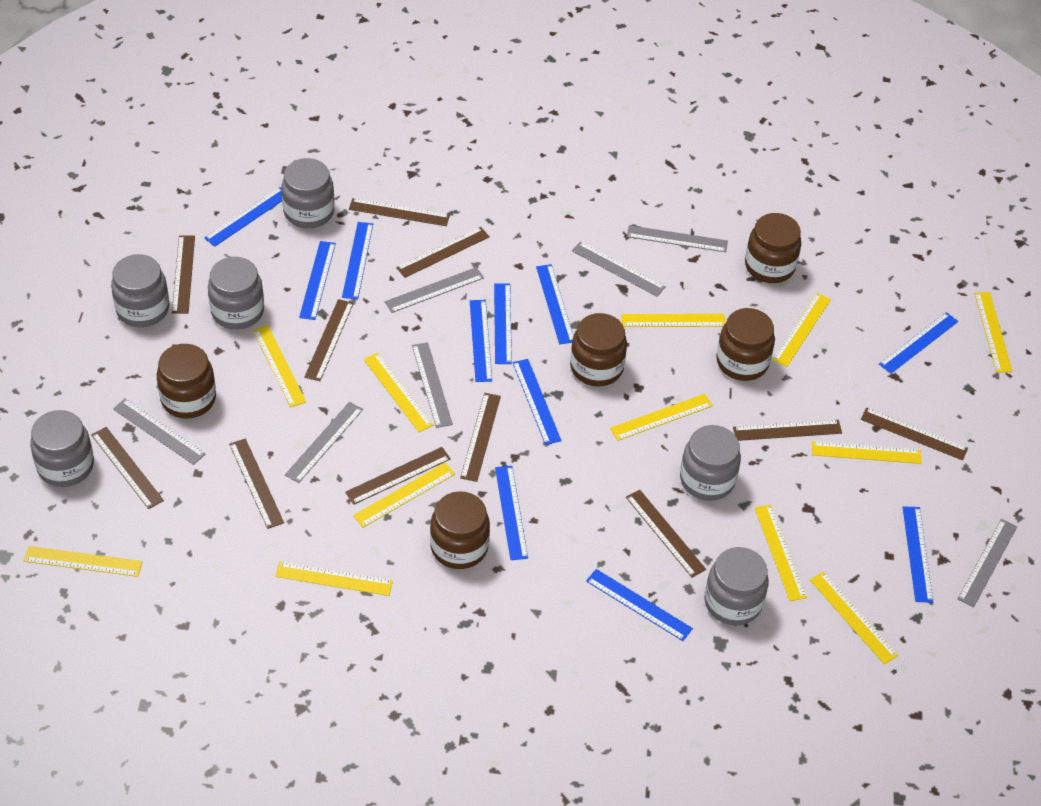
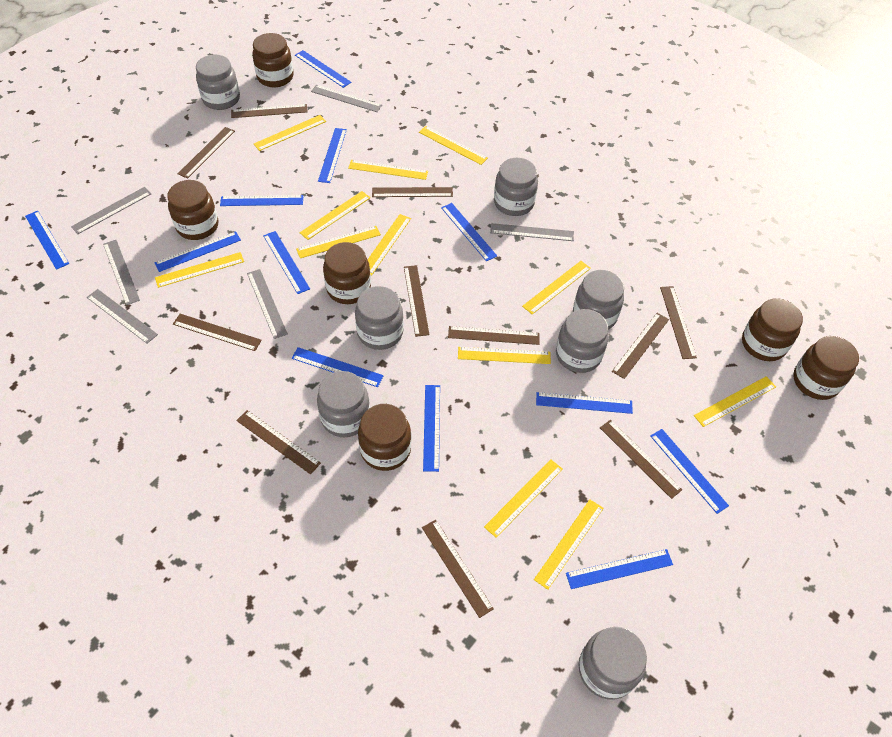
blue ruler: [204,187,282,247] [299,241,336,320] [342,222,373,300] [470,300,492,382] [494,283,512,364] [495,466,528,560] [512,359,562,445] [536,264,573,344] [586,569,693,641] [879,312,958,374] [903,506,933,603] = 11 -> [25,211,69,270] [154,231,241,272] [220,195,303,206] [263,231,310,294] [292,347,384,387] [295,50,351,88] [318,128,347,183] [423,385,440,472] [441,203,497,261] [536,392,633,414] [566,549,673,589] [651,429,729,514] = 12
brown jar: [157,344,216,419] [430,491,490,569] [570,313,627,386] [716,308,775,381] [745,213,801,283] = 5 -> [167,180,219,240] [252,33,294,87] [323,242,371,304] [358,404,411,471] [742,298,803,361] [793,336,859,400] = 6
grey jar: [30,410,94,487] [111,254,169,327] [208,257,264,329] [282,158,335,228] [680,425,741,501] [704,547,769,626] = 6 -> [196,55,240,110] [317,371,370,437] [355,286,404,350] [494,158,538,216] [556,309,608,373] [573,270,624,330] [579,627,647,700] = 7
grey ruler: [113,399,205,465] [285,402,363,483] [385,267,484,313] [412,342,453,428] [572,241,666,297] [627,225,728,252] [958,519,1017,607] = 7 -> [71,187,151,234] [87,289,158,343] [103,240,140,305] [247,269,288,339] [311,85,382,112] [490,223,574,241] = 6

